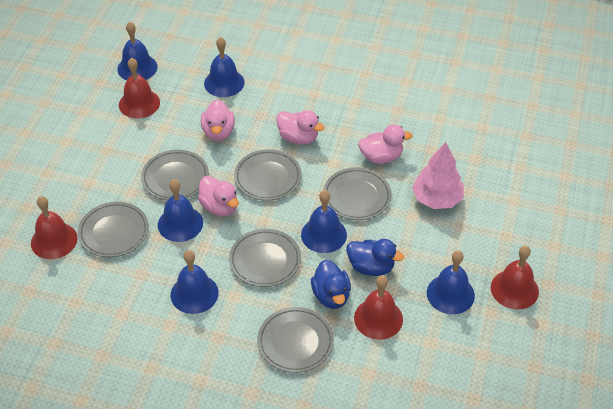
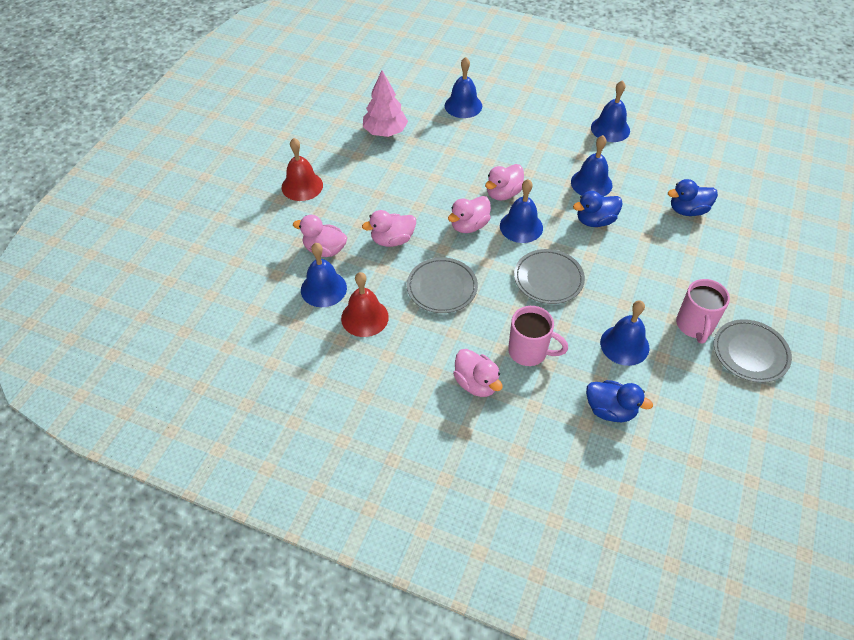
blue duck: [311,260,351,309] [346,239,404,276] = 2 -> [573,191,623,227] [586,380,653,422] [668,179,718,216] = 3
grey plate: [78,202,149,257] [141,150,209,201] [229,229,301,287] [234,149,302,201] [257,307,334,373] [323,167,392,220] = 6 -> [407,257,478,313] [514,249,585,304] [714,319,792,383] = 3
pink duck: [198,176,239,216] [201,99,235,141] [276,110,324,145] [358,125,413,164] = 4 -> [293,215,347,257] [362,210,416,247] [448,196,491,233] [453,349,503,397] [485,164,524,201] = 5
pink mug: none = 0 -> [508,306,568,366] [676,279,730,344] = 2
red bell: [31,196,77,259] [119,58,160,118] [354,275,403,340] [491,246,539,310] = 4 -> [282,138,323,201] [341,272,389,337] = 2

